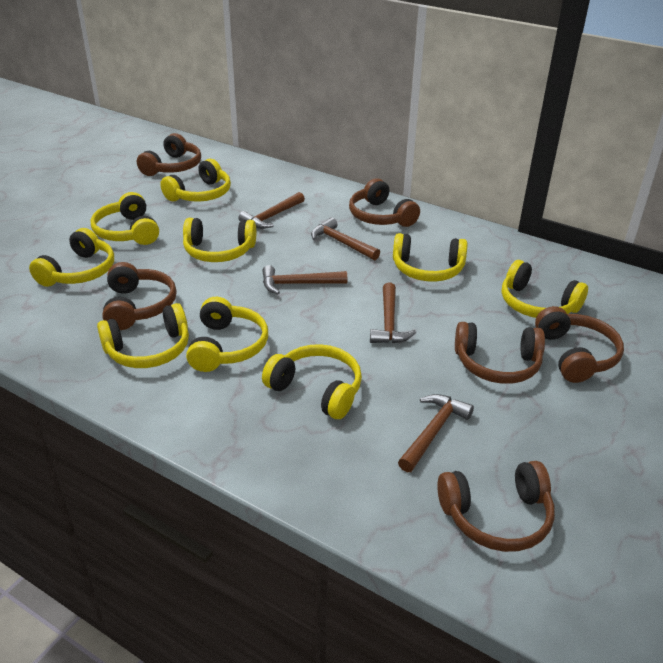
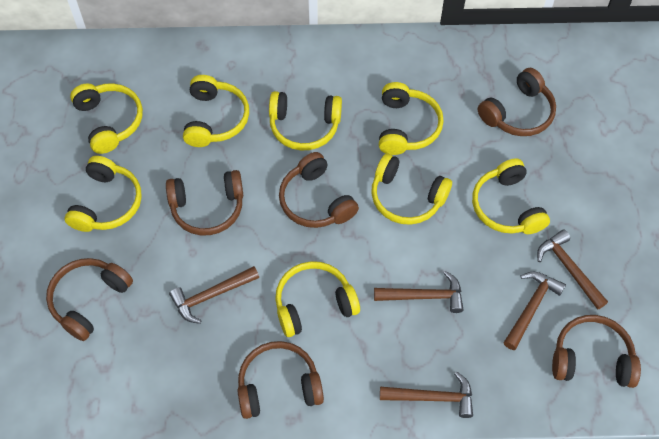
yellow headphones: [29,228,114,287] [91,192,159,245] [97,303,189,368] [160,159,231,202] [183,218,256,262] [186,297,268,372] [262,344,362,419] [393,233,467,282] [502,260,588,318] = 9 -> [64,156,142,232] [70,83,143,154] [183,75,249,147] [269,91,342,150] [275,261,360,337] [371,154,452,225] [379,82,444,155] [472,158,550,234] = 8

